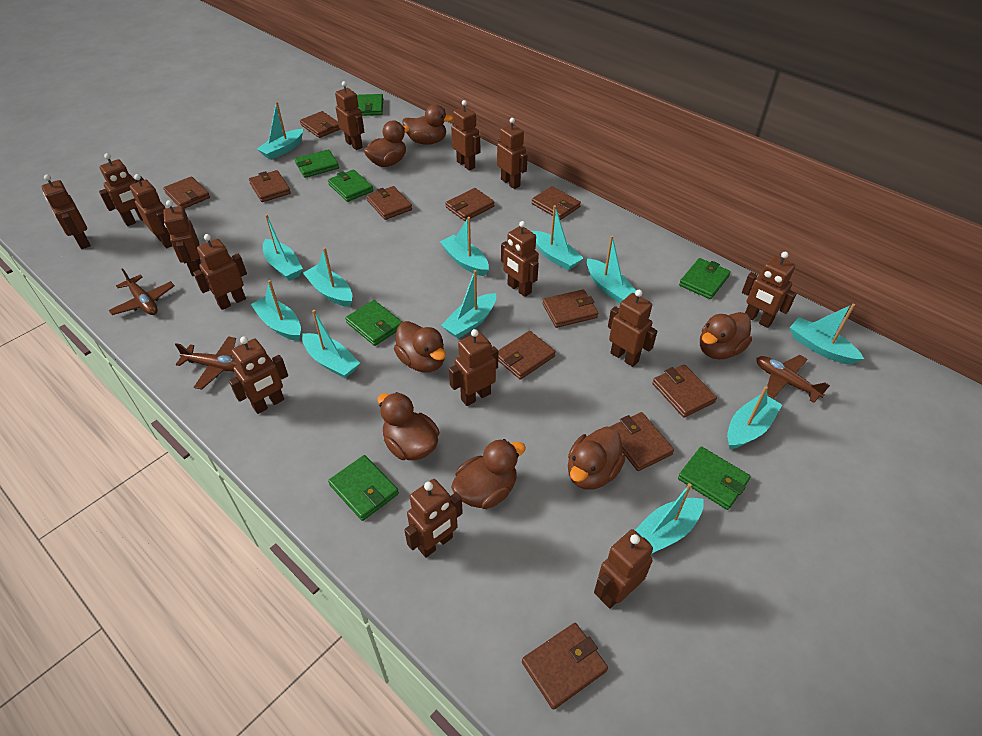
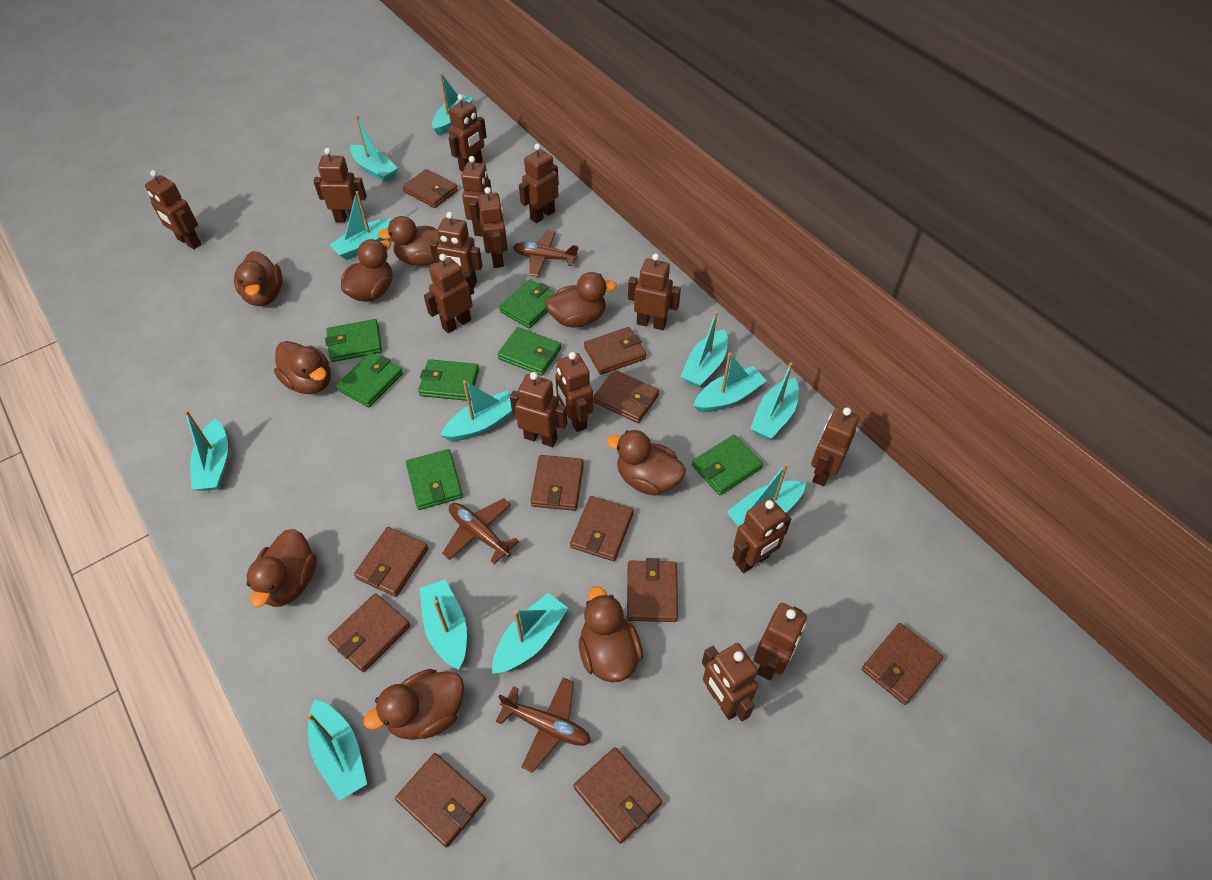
brown duck: [364,120,410,167] [377,392,439,460] [394,321,446,373] [402,104,453,145] [451,439,526,509] [568,426,625,490] [700,312,752,359] = 7 -> [234,251,283,306] [247,529,317,608] [274,341,331,394] [341,239,393,302] [364,669,464,740] [378,216,439,266] [545,272,617,328] [579,586,643,682] [607,430,686,496] = 9

